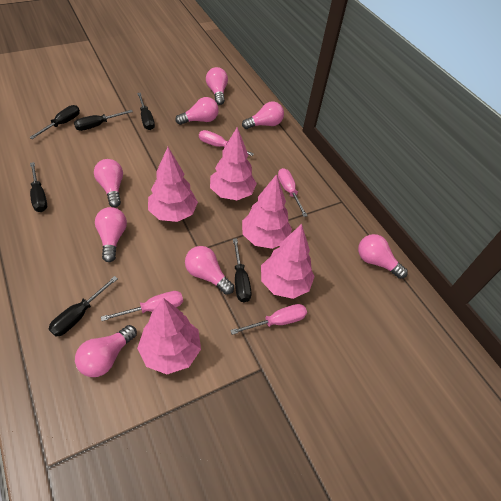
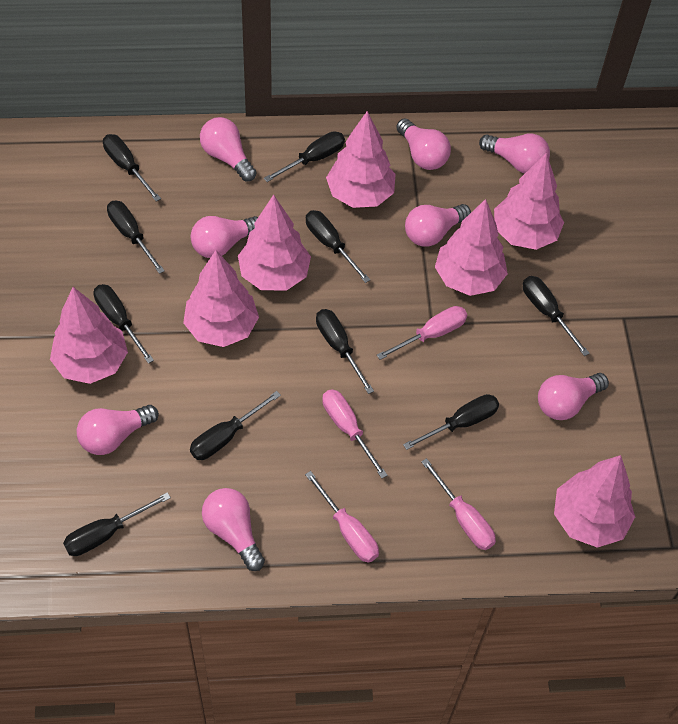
black screwdriver: [29,105,80,139] [30,162,47,212] [49,276,118,337] [74,110,133,131] [137,93,155,130] [233,238,251,302] = 6 -> [63,492,171,556] [94,284,154,364] [103,134,161,202] [107,201,165,274] [190,391,281,460] [264,131,345,182] [306,210,370,283] [316,309,374,394] [403,394,499,450] [523,276,590,356] = 10
pink tree: [137,298,201,374] [148,147,198,222] [210,127,257,200] [242,174,292,249] [261,224,315,299] = 5 -> [50,287,128,384] [183,250,259,347] [238,195,311,291] [326,111,396,208] [435,199,508,296] [494,153,564,250] [554,455,635,548] = 7

